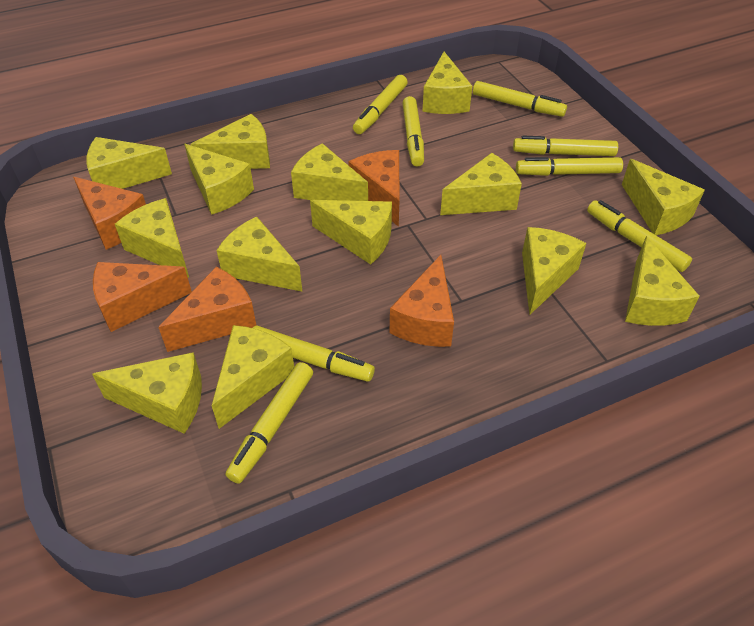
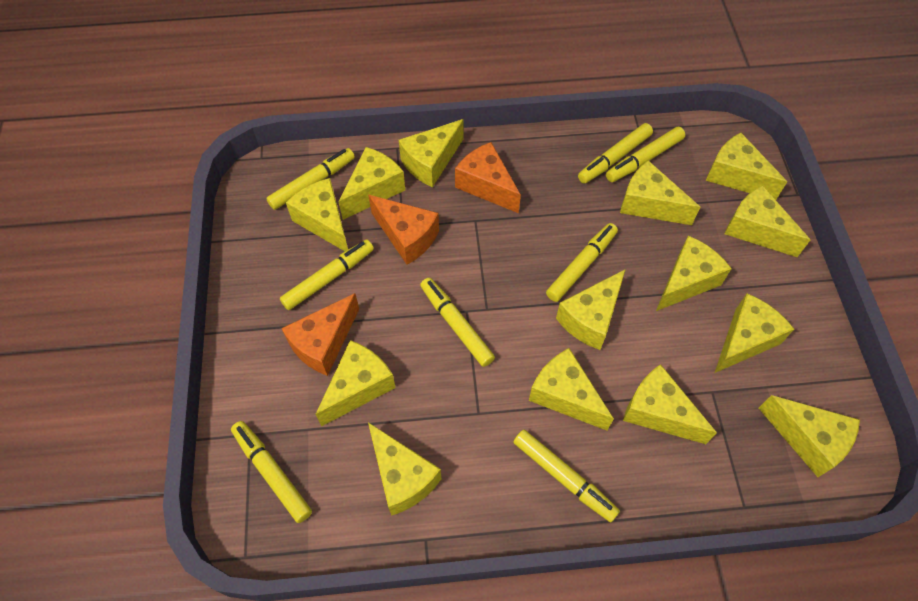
orange cheese: [73,177,146,250] [93,262,192,332] [158,267,256,352] [348,150,399,227] [389,255,454,347] = 5 -> [281,293,359,376] [368,195,439,265] [455,142,521,213] = 3

